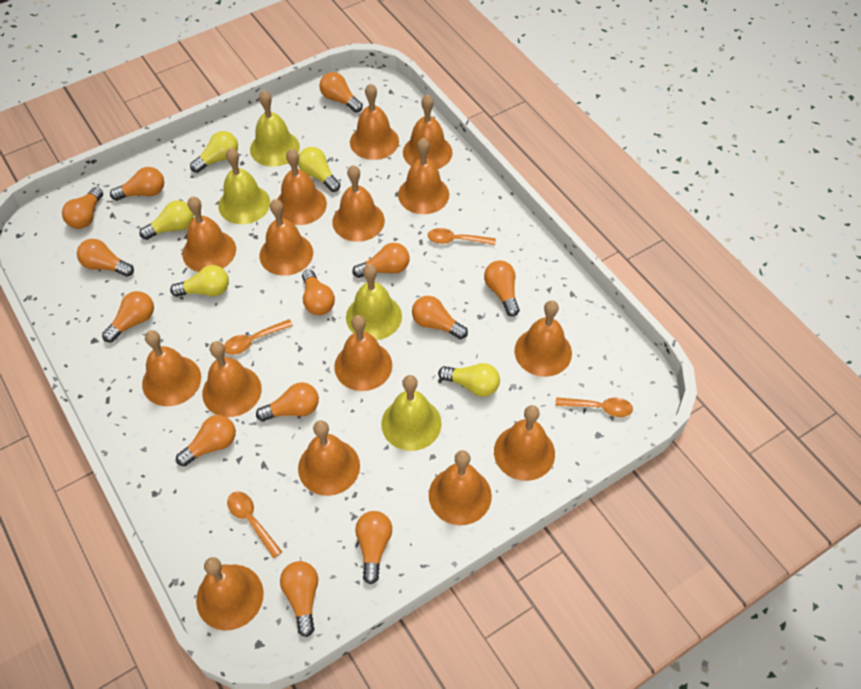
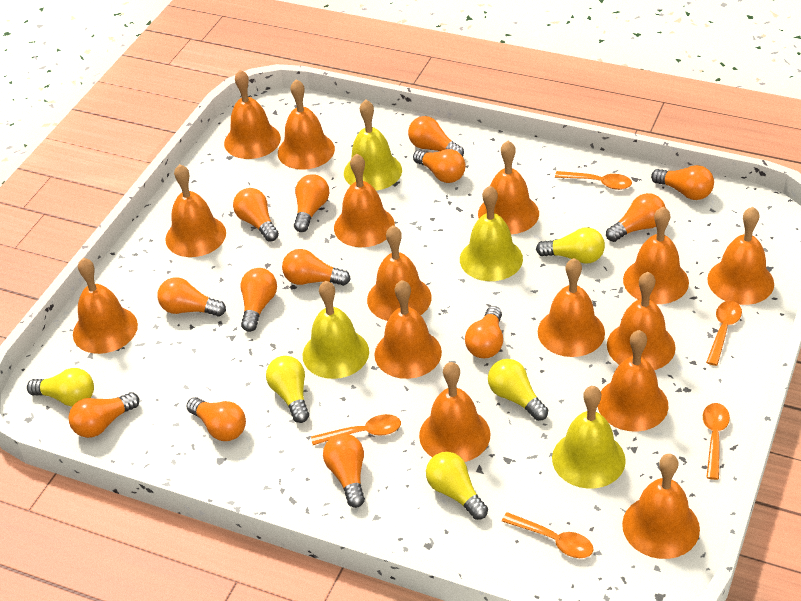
orange spoon: [224,319,293,355] [227,491,282,558] [428,228,496,245] [556,397,633,417] = 4 -> [311,414,401,445] [502,512,594,558] [555,171,632,190] [703,403,730,480] [706,301,742,366] = 5

